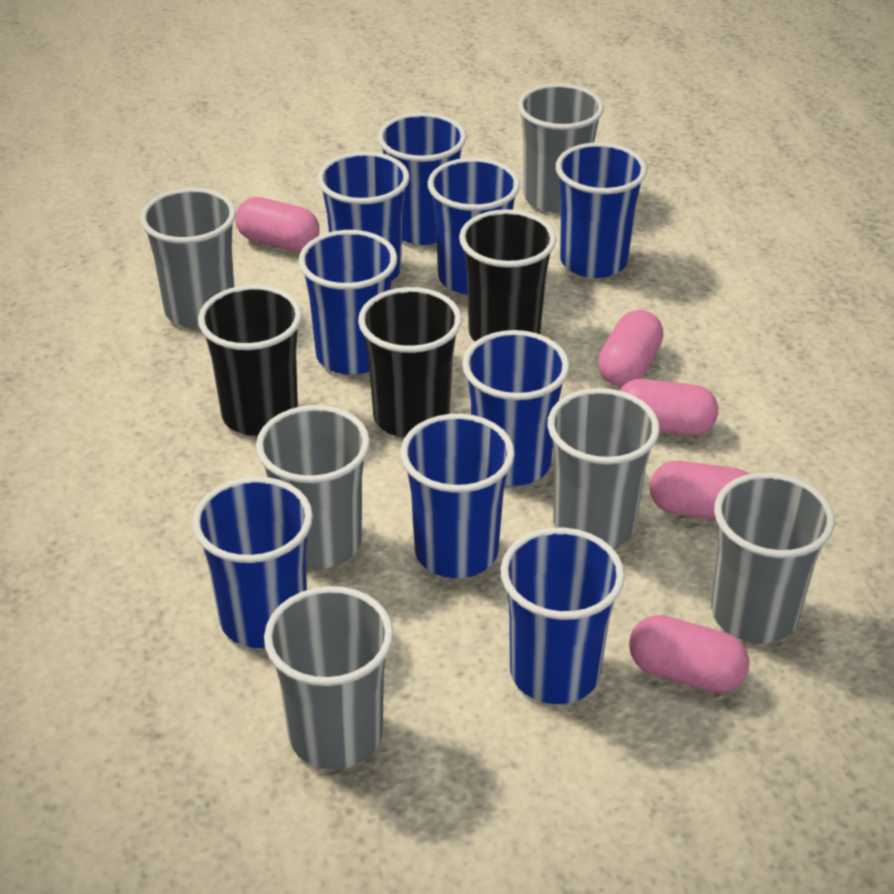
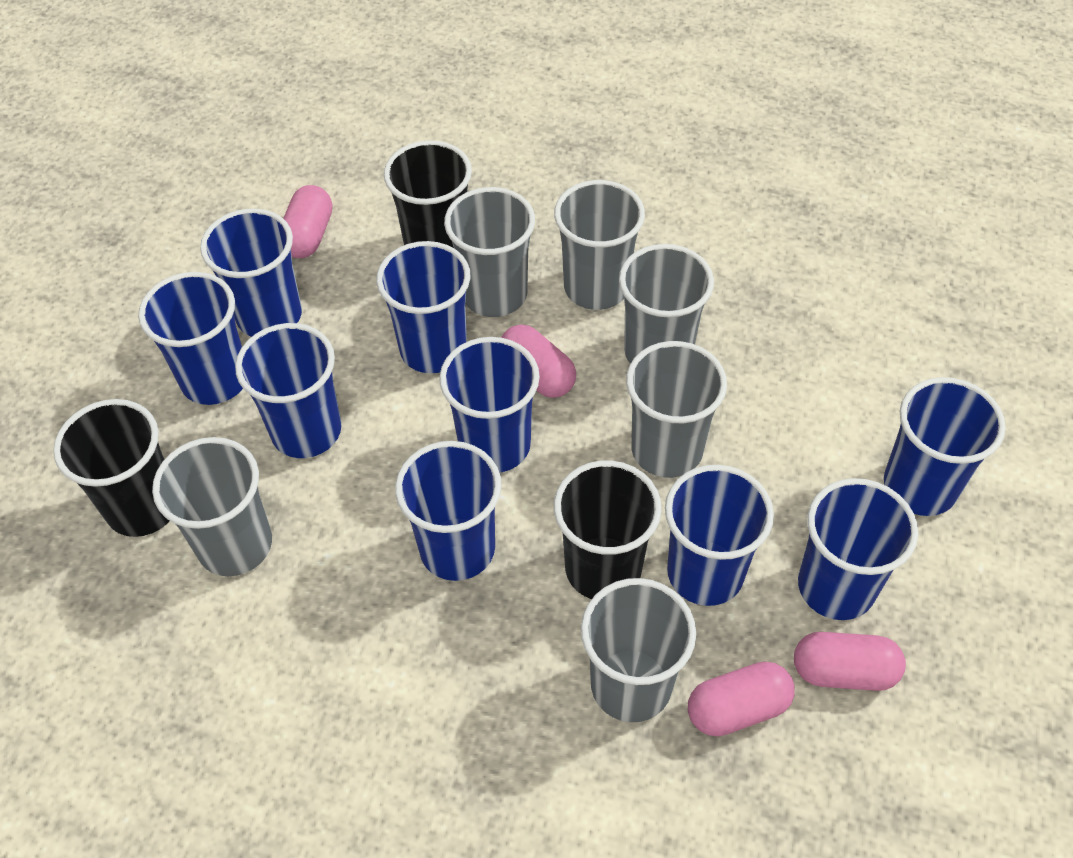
pink capsule: [235,197,319,252] [598,310,664,387] [619,379,718,436] [629,615,749,693] [650,461,749,520] = 5 -> [283,185,332,258] [501,324,576,398] [688,661,795,737] [794,632,906,691] = 4

